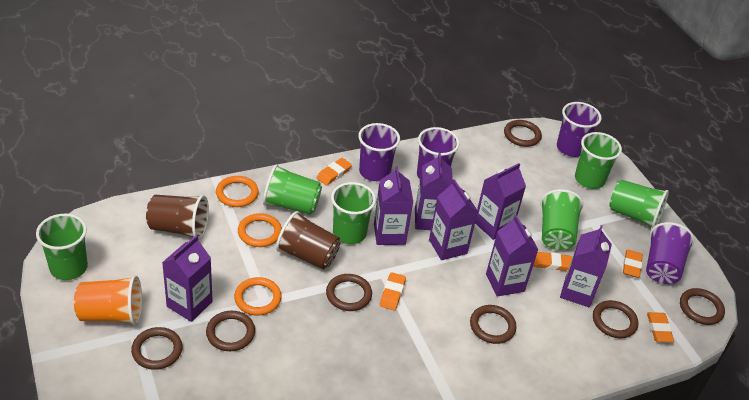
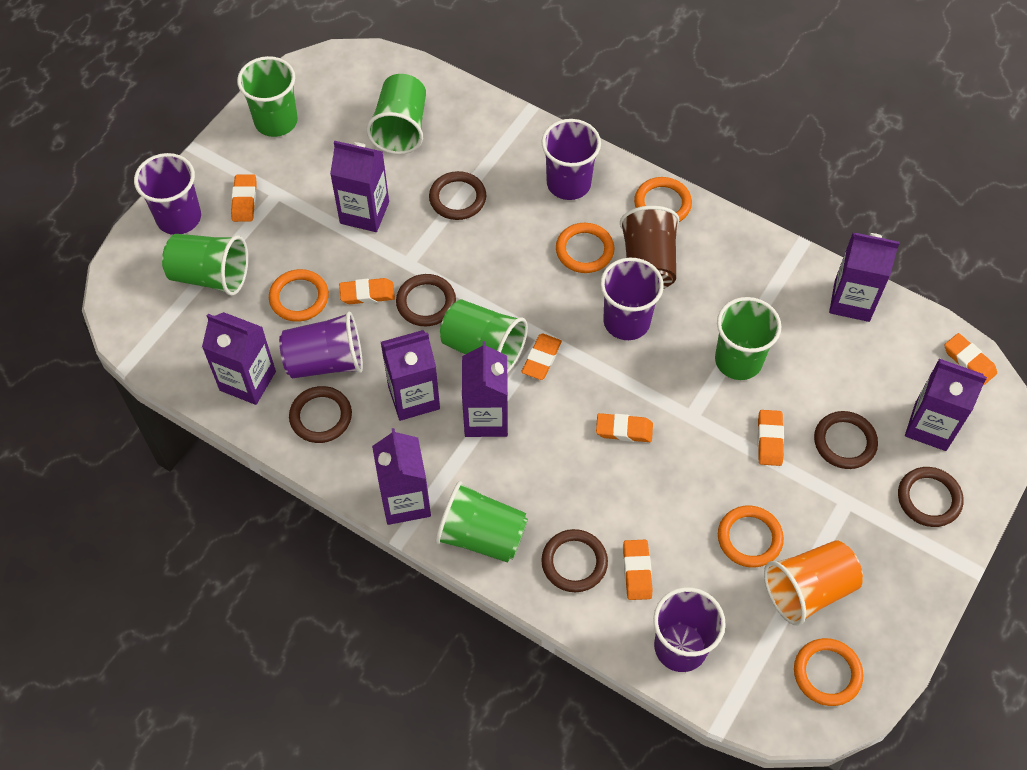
brown cup: [146,195,209,240] [276,211,340,269] = 2 -> [620,206,679,289] = 1
brown ring: [131,327,183,370] [206,311,255,351] [326,274,372,311] [470,305,517,344] [504,120,542,147] [593,300,638,338] [680,288,725,325] = 7 -> [289,386,352,443] [396,274,456,326] [429,171,486,220] [541,529,608,592] [814,411,878,469] [898,467,963,527] = 6
orange eraser: [317,158,352,186] [380,272,406,310] [533,252,572,271] [623,250,643,278] [647,312,674,342] = 5 -> [231,174,257,222] [339,278,395,304] [522,334,562,380] [596,413,653,442] [623,540,652,600] [757,410,784,466] [944,333,997,385] = 7
orange ring: [216,176,259,207] [234,277,282,315] [238,213,282,247] = 3 -> [269,269,329,322] [556,223,614,273] [634,177,692,222] [718,505,784,568] [794,638,863,706] = 5
purple cup: [358,123,400,181] [417,127,460,179] [557,102,602,157] [646,222,694,284] = 4 -> [134,153,201,235] [279,311,363,378] [541,119,601,200] [600,258,664,340] [653,587,726,672] = 5

